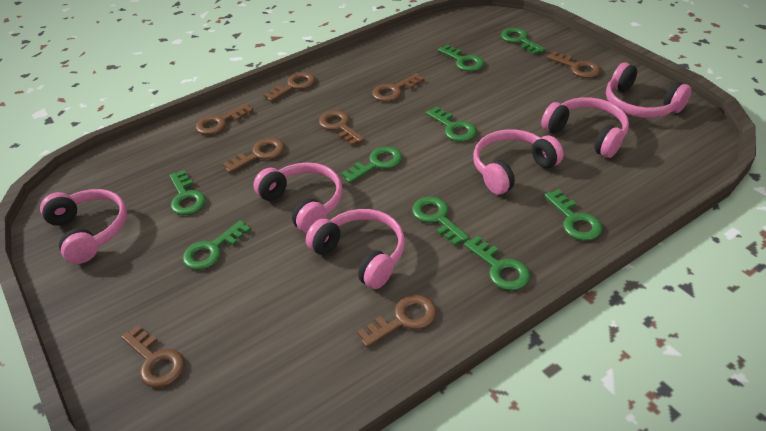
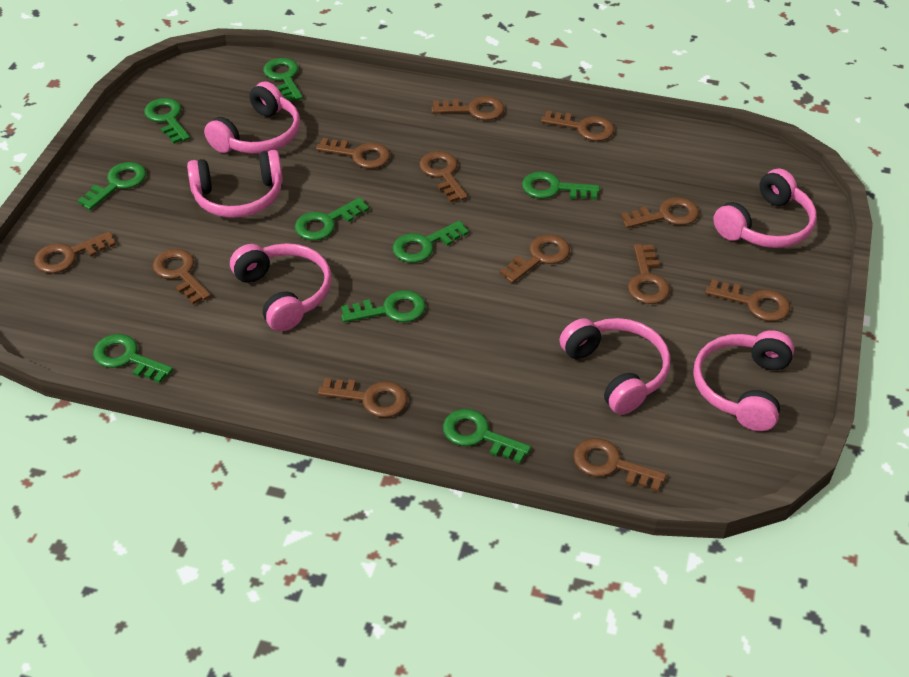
brown key: [121,325,185,388] [196,103,253,135] [222,138,284,173] [263,72,315,102] [319,110,365,146] [357,295,437,347] [372,73,425,102] [547,51,601,78] = 8 -> [34,231,116,273] [153,249,211,304] [316,138,390,169] [318,378,408,418] [419,151,468,202] [431,96,505,120] [500,234,570,283] [541,110,614,141] [573,438,667,492] [621,197,699,228] [628,244,670,304] [705,279,790,321] = 12

